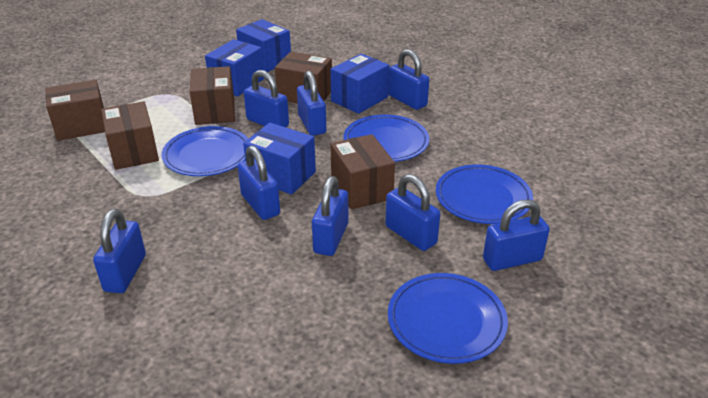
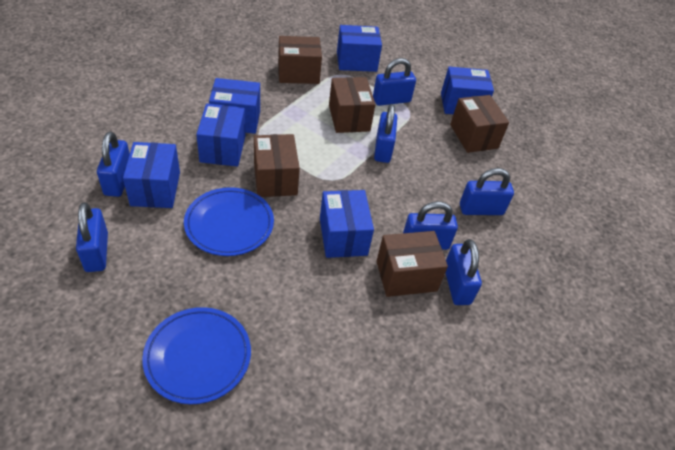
blue box: [205,39,264,97] [236,19,291,72] [243,123,316,195] [330,54,389,114] = 4 -> [123,142,180,208] [196,103,246,167] [209,78,260,134] [320,190,374,258] [337,25,382,72] [441,67,494,114] = 6
blue padlock: [93,209,146,293] [237,145,280,220] [244,70,289,127] [297,71,326,136] [312,176,348,256] [385,174,441,251] [388,49,429,110] [483,200,550,271] = 8 -> [76,202,108,272] [97,132,130,197] [373,58,416,106] [374,104,397,163] [403,201,458,250] [445,239,482,305] [460,168,514,215] = 7
blue plate: [162,126,248,176] [343,115,429,162] [388,273,508,364] [436,165,533,224] = 4 -> [142,307,251,404] [184,187,274,256] = 2

